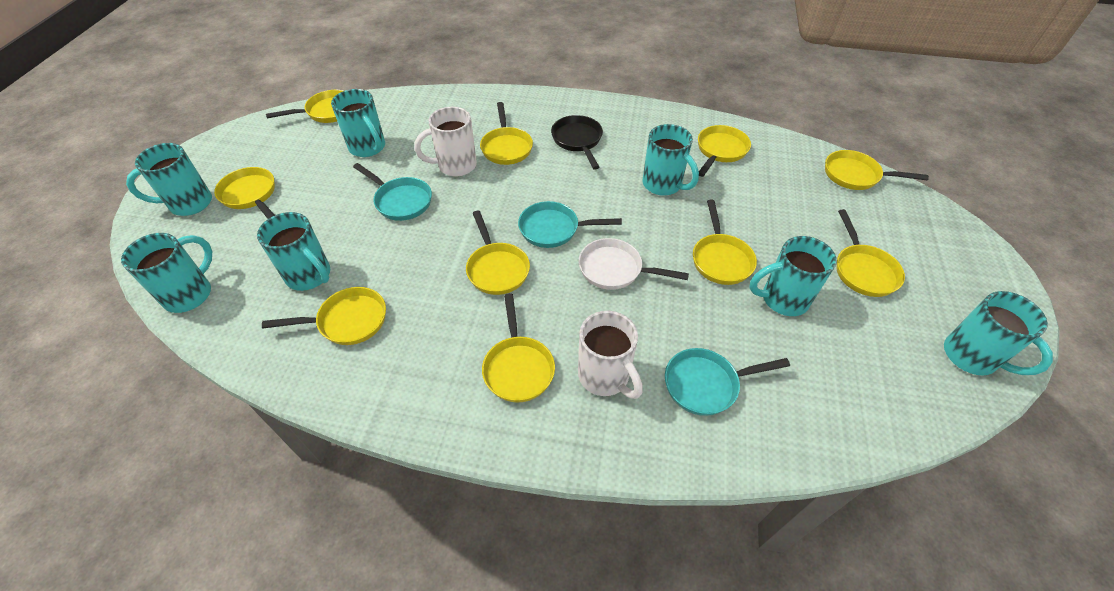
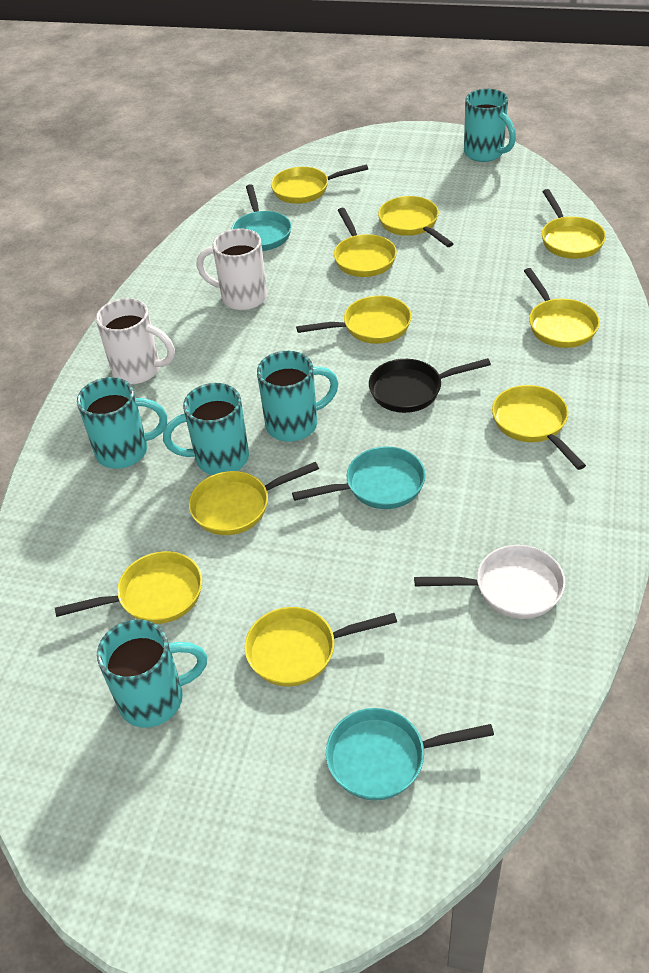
turquoise mug: [121,233,212,313] [126,143,212,216] [257,212,330,291] [331,89,385,157] [643,124,699,196] [749,236,837,316] [944,291,1053,376] = 7 -> [77,377,167,469] [97,620,207,727] [163,383,249,475] [257,351,339,442] [464,89,516,162] = 5

